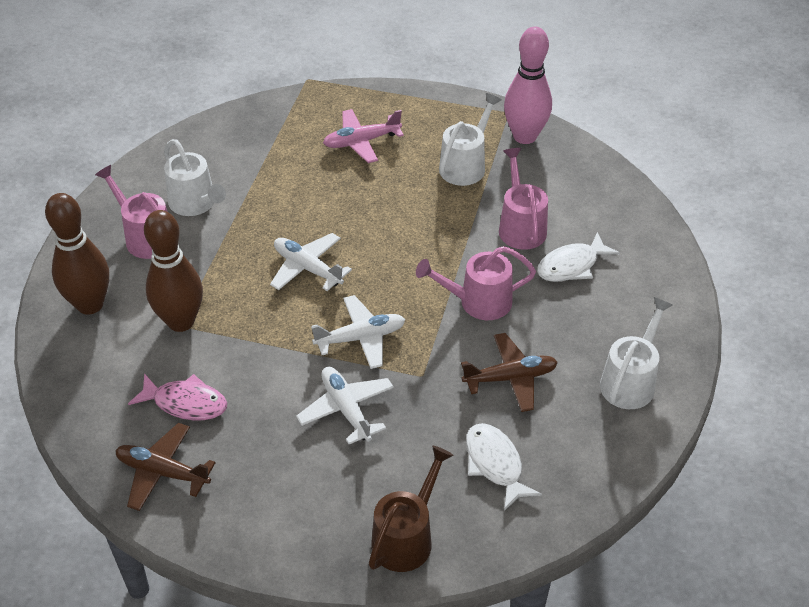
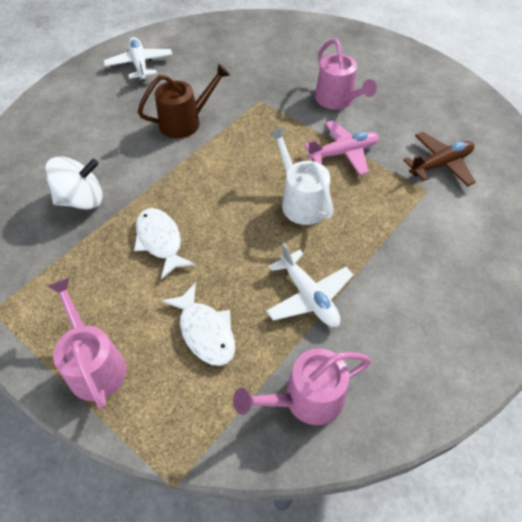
brown bowling pin: [45,193,109,315] [144,210,203,332] = 2 -> none = 0
brown plane: [115,423,216,511] [461,333,558,412] = 2 -> [403,132,476,187] = 1
pink bowling pin: [504,27,552,144] = 1 -> none = 0
pink fish: [128,373,227,420] = 1 -> none = 0
white plane: [270,233,352,291] [296,367,394,444] [311,295,405,369] = 3 -> [104,37,173,81] [266,243,353,327] = 2
white spinning top: none = 0 -> [45,156,103,210] = 1
white watering can: [164,139,226,216] [439,93,501,186] [600,297,673,409] = 3 -> [269,127,334,225] = 1

